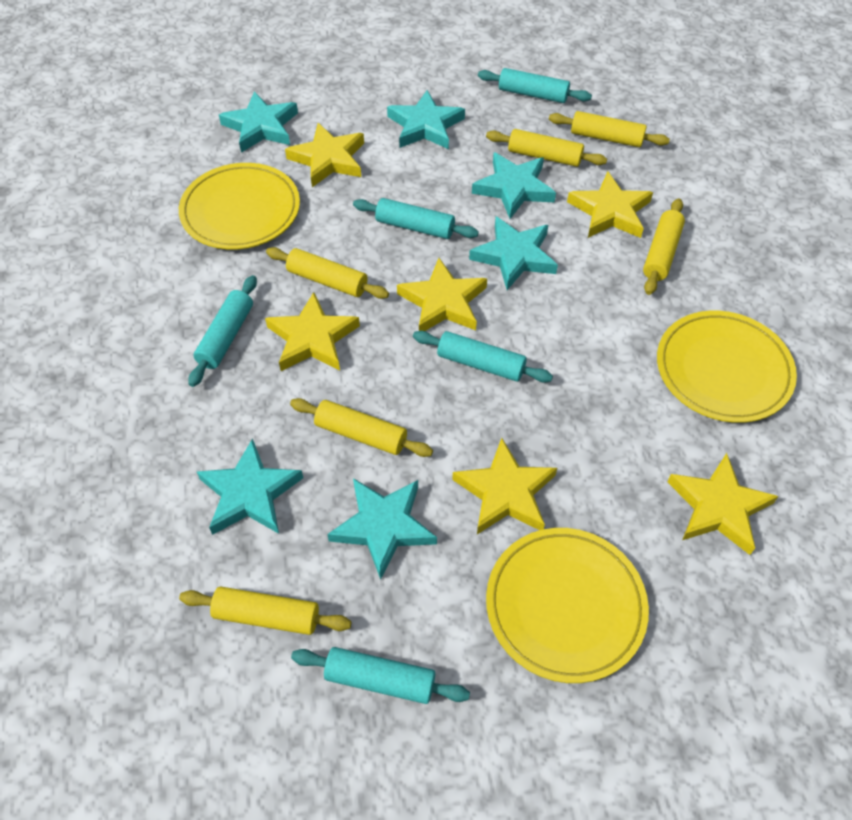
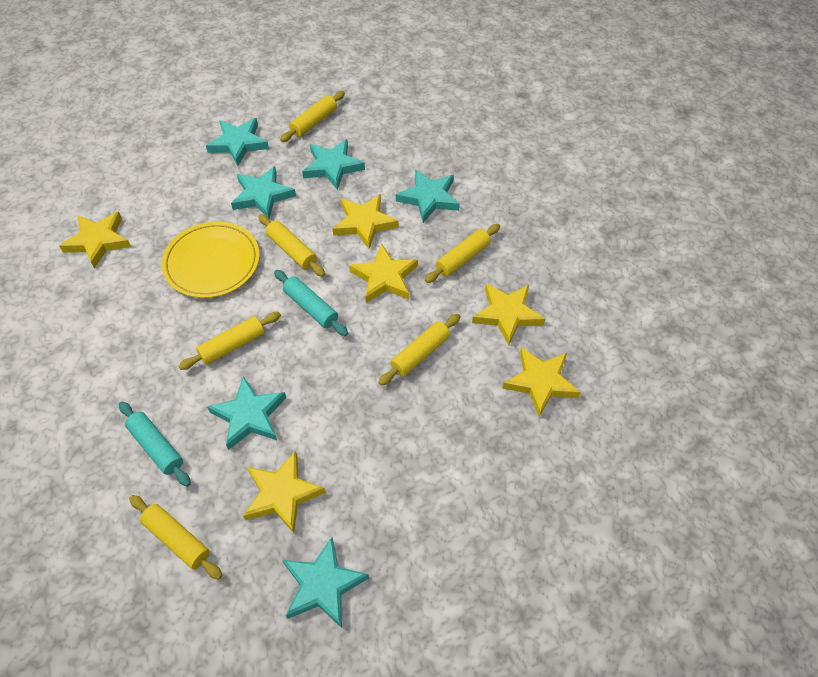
turquoise rolling pin: [188,275,257,387] [291,647,470,704] [353,198,479,239] [413,331,553,383] [478,68,592,103] = 5 -> [119,401,191,487] [274,270,348,336] = 2
yellow plate: [179,163,300,250] [486,528,649,683] [657,311,797,423] = 3 -> [161,221,260,298] = 1

